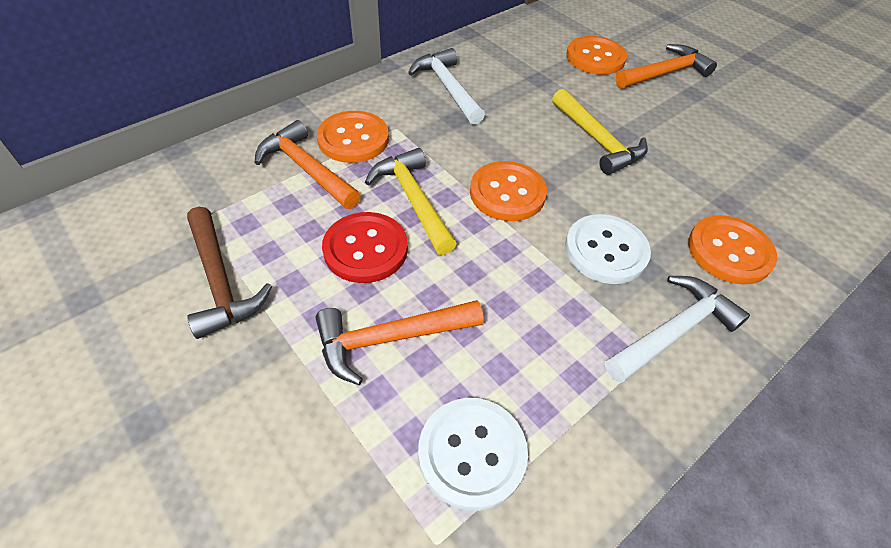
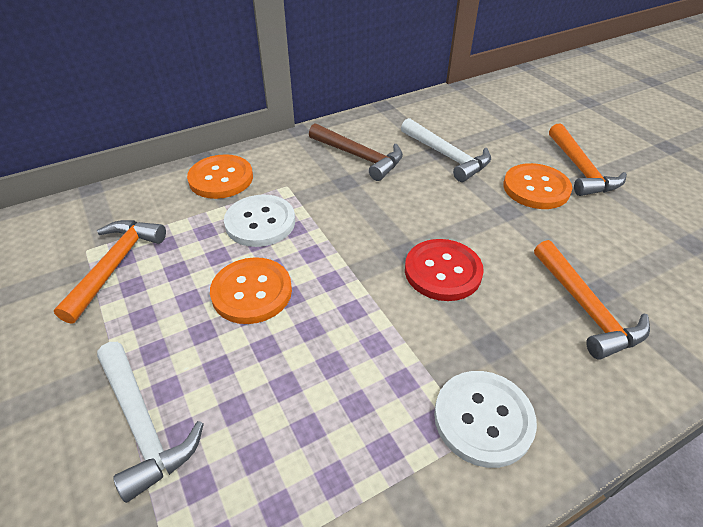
orange button: [317,111,389,163] [470,161,547,221] [566,36,627,75] [688,215,777,285] = 4 -> [187,154,253,199] [210,257,292,324] [503,163,572,209] = 3
yellow hammer: [365,148,457,255] [552,89,648,175] = 2 -> none = 0

